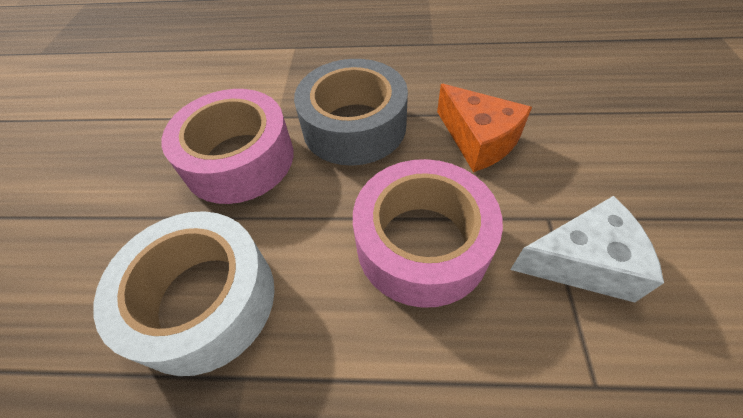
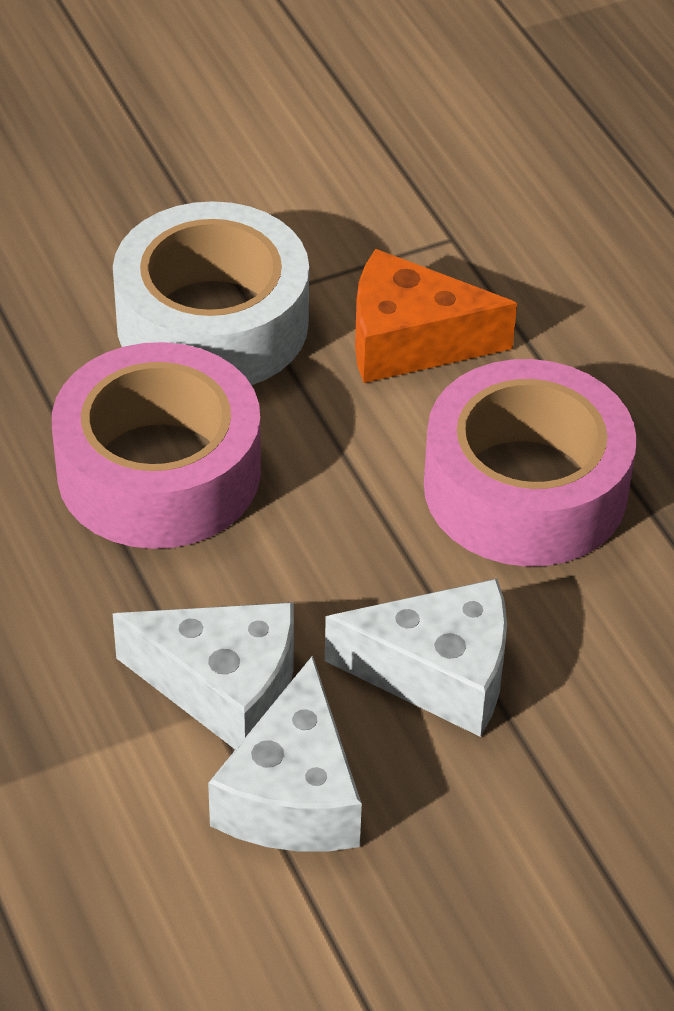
grey tape: [294,59,408,166] = 1 -> none = 0
white cheese: [510,196,664,303] = 1 -> [113,602,294,750] [208,655,362,851] [325,579,507,737] = 3

